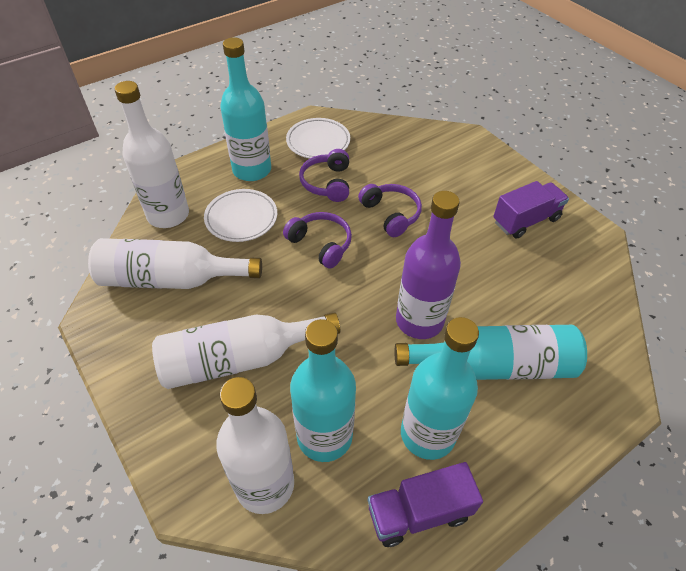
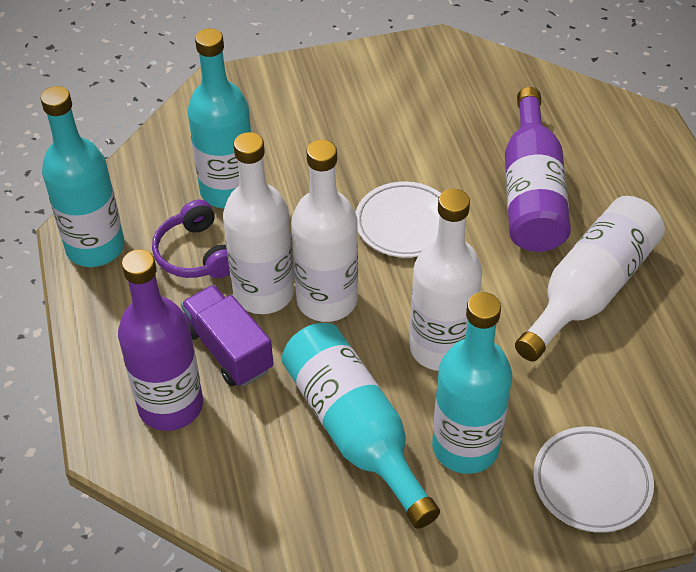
purple bottle: [396,191,461,339] = 1 -> [118,249,203,431] [505,87,571,252] = 2
purple headphones: [283,212,352,269] [299,149,349,202] [358,184,422,237] = 3 -> [152,200,230,278] = 1
purple truck: [368,462,483,547] [493,181,569,238] = 2 -> [181,285,273,386] = 1

